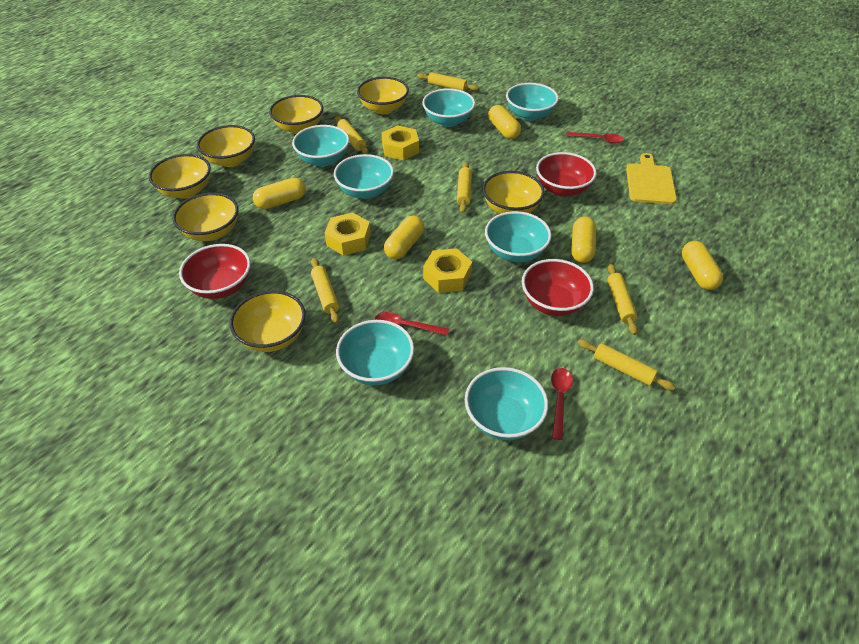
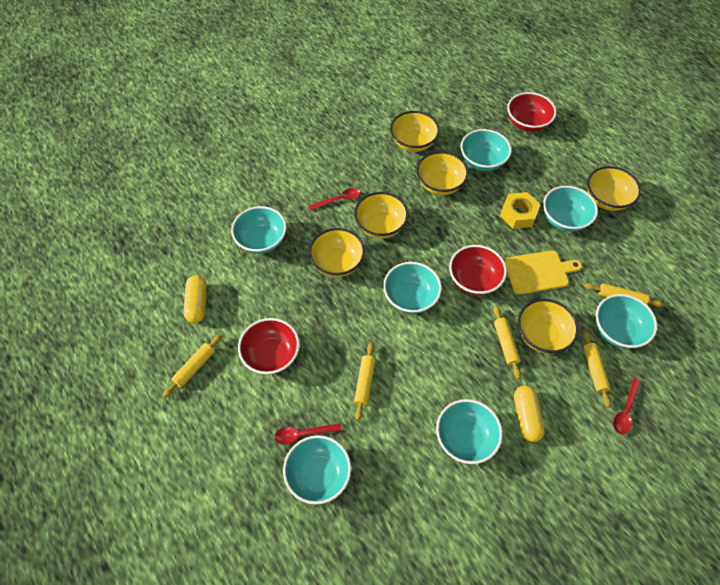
yellow bowl: [149,154,211,199] [173,193,238,241] [197,125,255,167] [230,291,306,352] [269,95,323,134] [357,77,409,114] [483,171,545,214] = 7 -> [309,228,365,277] [354,192,408,239] [390,111,440,152] [416,151,469,195] [518,299,579,354] [587,166,641,211] = 6
yellow capsule: [253,178,306,209] [384,216,424,259] [488,105,521,139] [571,217,596,263] [682,241,723,290] = 5 -> [183,275,207,323] [514,385,545,442] = 2
yellow nut: [325,212,371,256] [382,125,419,160] [423,248,472,293] = 3 -> [500,192,541,229] = 1
yellow rolling pin: [311,258,339,324] [335,116,368,154] [417,72,479,91] [457,162,472,213] [578,340,675,391] [607,264,638,335] = 6 -> [163,334,222,398] [354,342,376,421] [493,306,521,379] [583,330,611,407] [584,283,664,307] = 5

